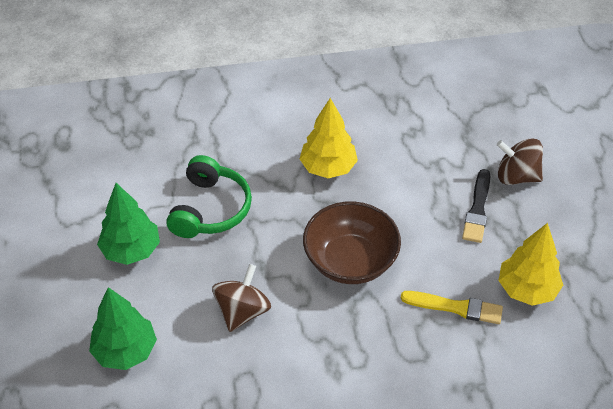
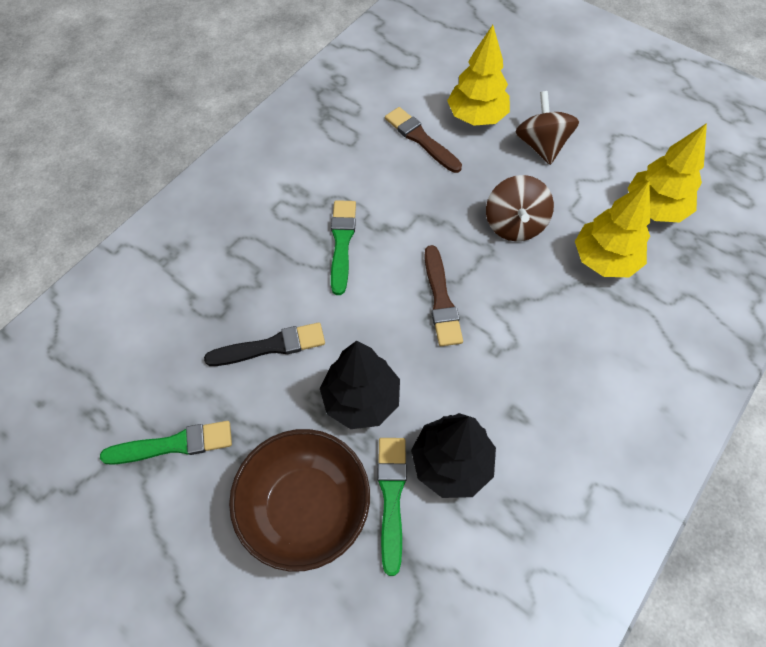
black tree: none = 0 -> [320,341,400,429] [411,413,496,498] = 2
brown brush: none = 0 -> [385,107,462,173] [424,245,463,346] = 2
green brush: none = 0 -> [100,421,232,465] [331,200,356,295] [377,438,407,576] = 3
green headphones: [166,155,252,238] = 1 -> none = 0
green tree: [89,287,157,370] [97,183,160,265] = 2 -> none = 0
yellow brush: [400,291,503,324] = 1 -> none = 0
yellow tree: [300,98,358,178] [498,223,563,306] = 2 -> [447,25,510,126] [575,181,650,277] [628,123,707,223] = 3

